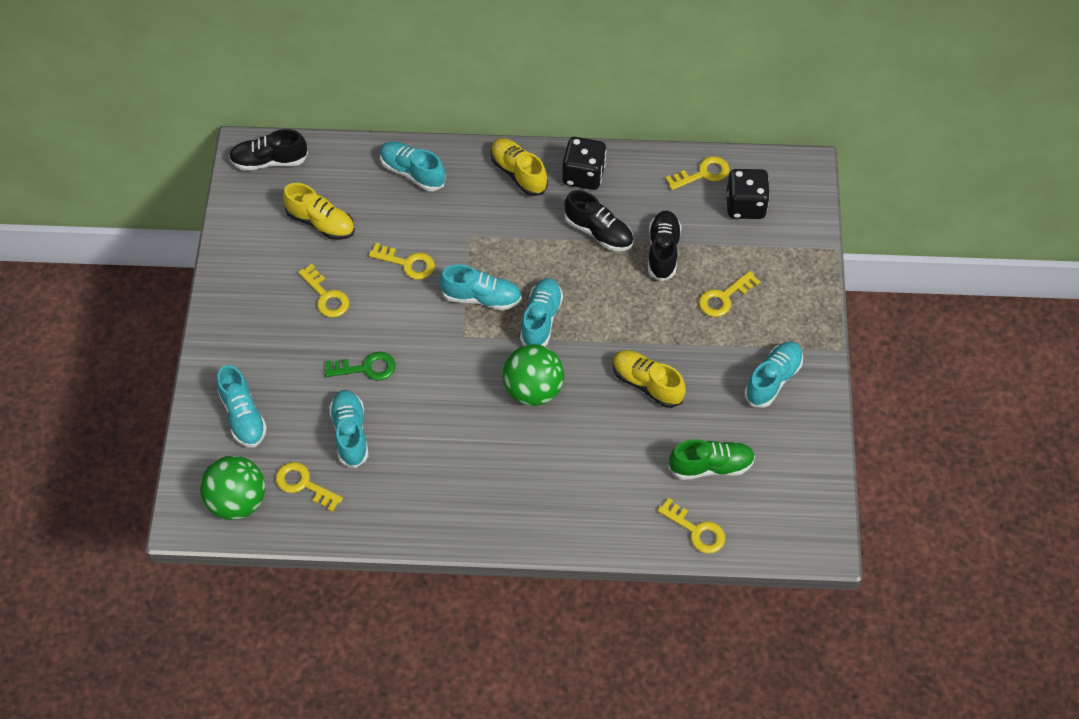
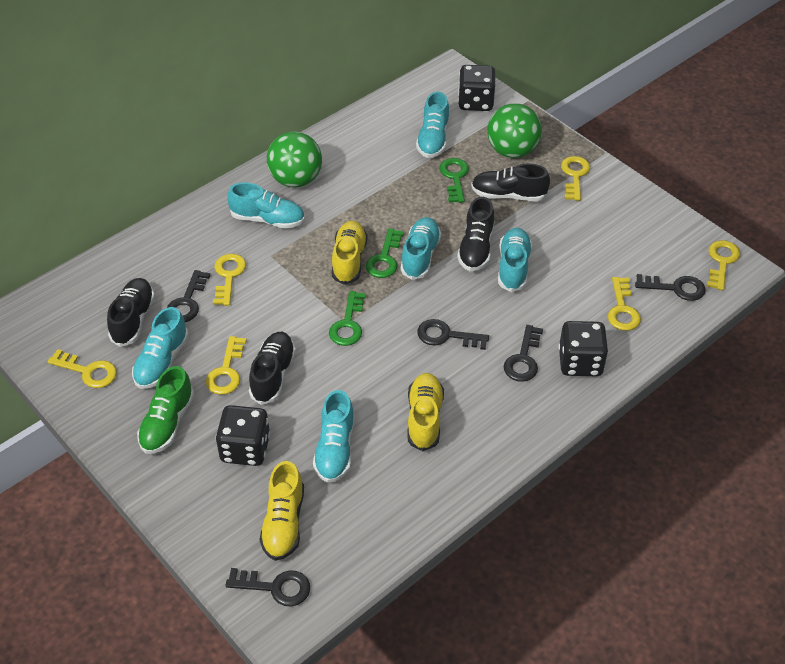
black dice: [562,137,606,190] [727,169,770,219] = 2 -> [216,405,270,466] [458,65,495,111] [559,321,608,376] = 3
black key: none = 0 -> [167,270,210,322] [226,568,310,607] [417,319,489,350] [504,325,543,382] [635,274,706,301] = 5
black shoe: [229,129,308,171] [565,190,634,251] [648,210,681,281] = 3 -> [107,278,155,347] [249,332,296,405] [457,197,494,271] [471,164,550,202] = 4
green key: [325,352,396,380] = 1 -> [329,291,366,346] [366,228,404,278] [439,158,469,203] = 3

